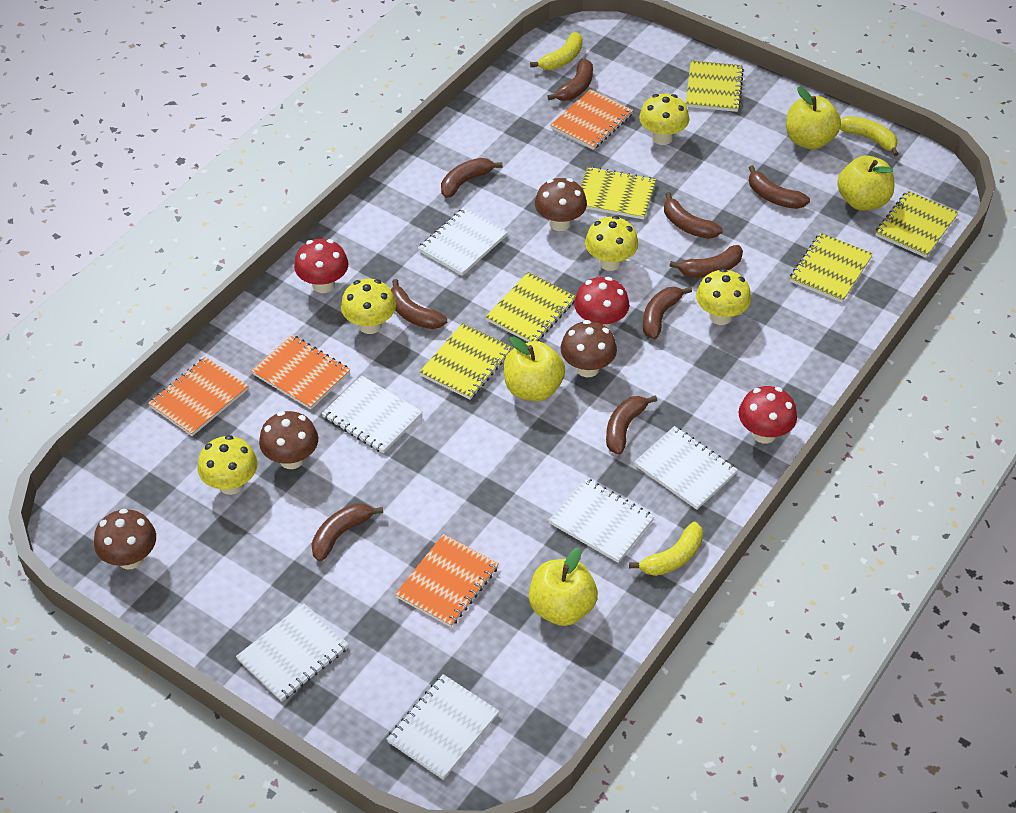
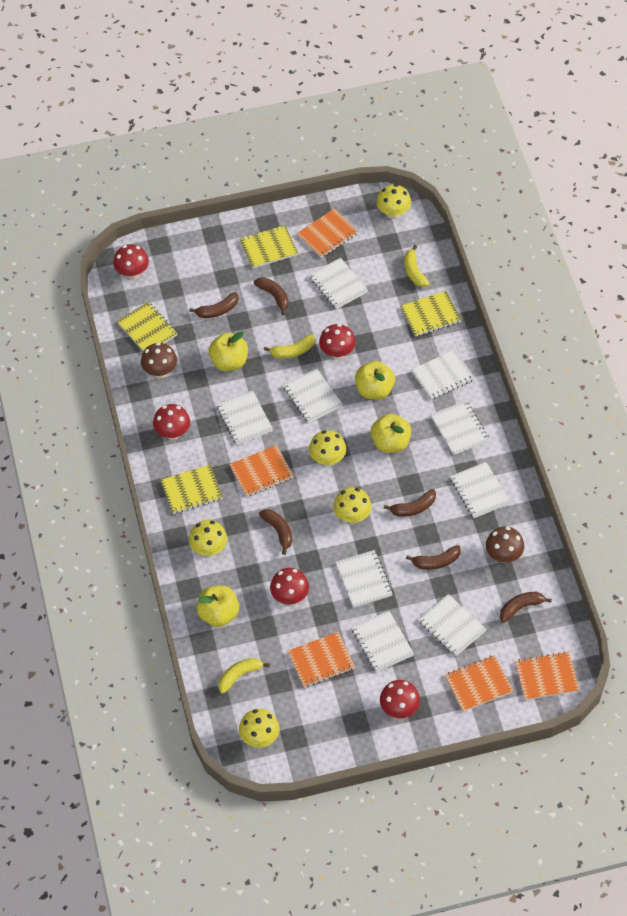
brown banana: [311,503,383,562] [391,279,447,329] [441,158,503,198] [547,59,593,101] [606,395,657,455] [643,287,692,339] [664,192,722,239] [669,245,743,278] [749,165,810,209] = 9 -> [189,292,239,318] [254,277,289,315] [259,509,292,555] [384,489,436,517] [406,545,461,570] [500,592,552,623] = 6
brown mushroom: [94,509,156,569] [259,411,318,469] [535,178,587,231] [560,320,617,377] = 4 -> [141,342,177,378] [486,526,524,563] = 2
orange notebook: [148,357,248,436] [251,335,350,410] [395,534,499,627] [550,89,633,150] = 4 -> [229,445,294,497] [288,632,355,687] [297,209,358,258] [445,655,513,712] [515,651,579,700] = 5
red mushroom: [294,239,348,293] [574,277,629,330] [739,386,797,444] = 3 -> [113,245,149,279] [153,404,190,440] [270,568,309,604] [319,324,356,359] [380,680,420,718] = 5
white notebook: [236,603,349,702] [322,375,423,454] [387,674,499,780] [418,208,508,276] [549,478,654,563] [634,426,738,510] = 6 -> [216,391,273,445] [283,368,343,423] [309,258,368,309] [335,550,393,608] [351,611,414,672] [411,350,475,400] [418,594,487,656] [430,401,489,455] [450,462,510,518] = 9
yellow notebook: [419,323,512,400] [485,272,576,342] [581,166,656,220] [685,60,744,112] [790,233,873,303] [875,191,959,258] = 6 -> [117,302,178,351] [161,465,223,514] [239,225,298,269] [400,291,461,337] = 4

